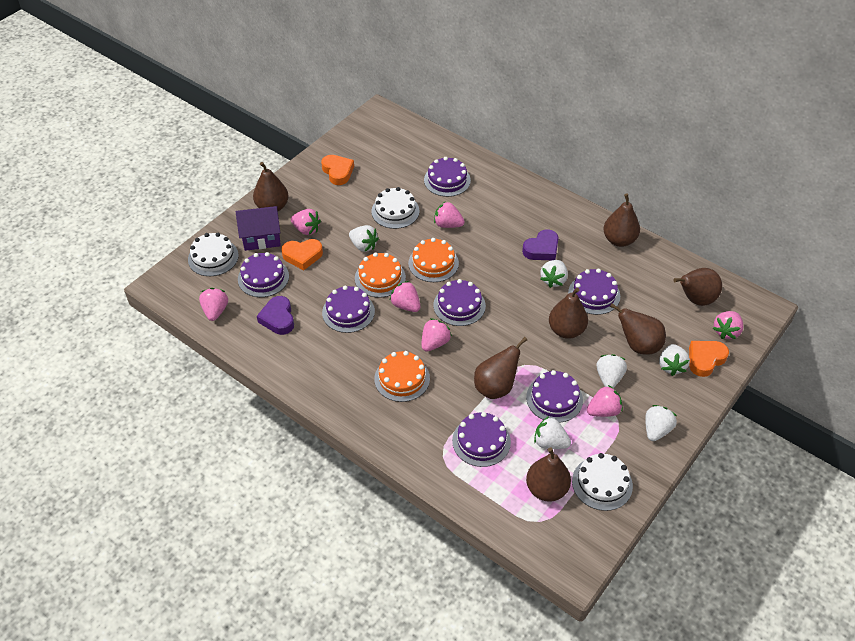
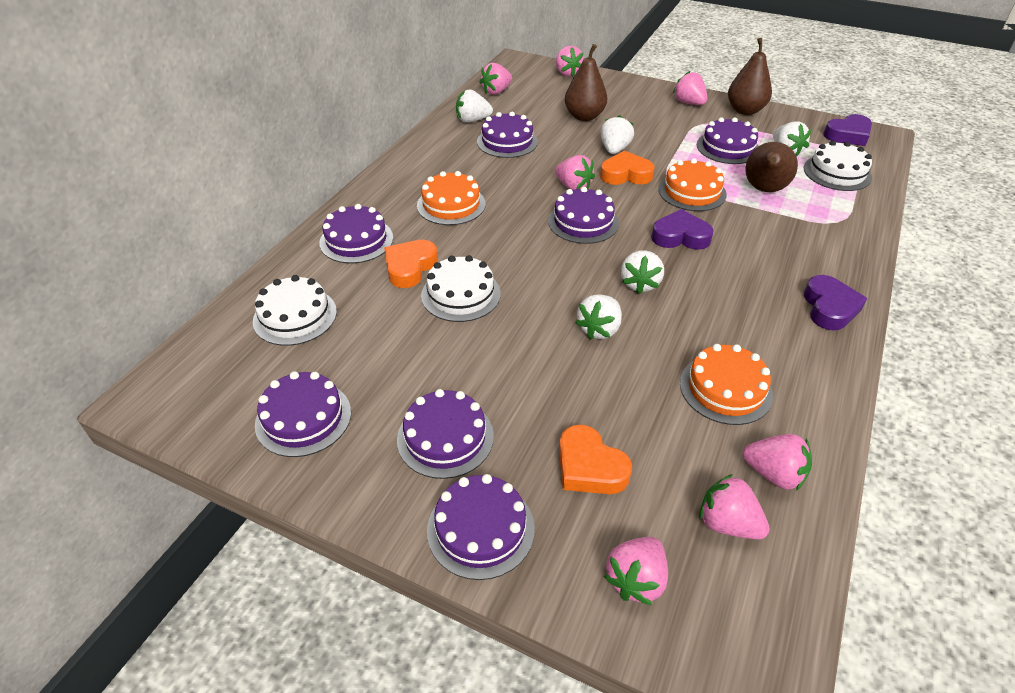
brown pear: [253,162,288,211] [474,337,527,399] [526,447,571,502] [549,288,588,339] [603,194,640,247] [610,303,666,355] [673,268,722,306] = 7 -> [565,44,607,121] [728,38,772,115] [745,142,798,192] = 3
purple heart: [257,296,294,335] [522,229,558,260] = 2 -> [651,209,714,250] [804,275,868,330] [823,114,872,146] = 3
purple house: [236,206,281,251] = 1 -> none = 0
white strawberry: [349,225,379,252] [534,416,571,449] [540,260,568,288] [596,354,627,388] [645,405,677,441] [659,344,690,376] = 6 -> [456,89,493,123] [576,294,622,340] [601,115,634,154] [621,250,664,294] [773,122,811,157] = 5

